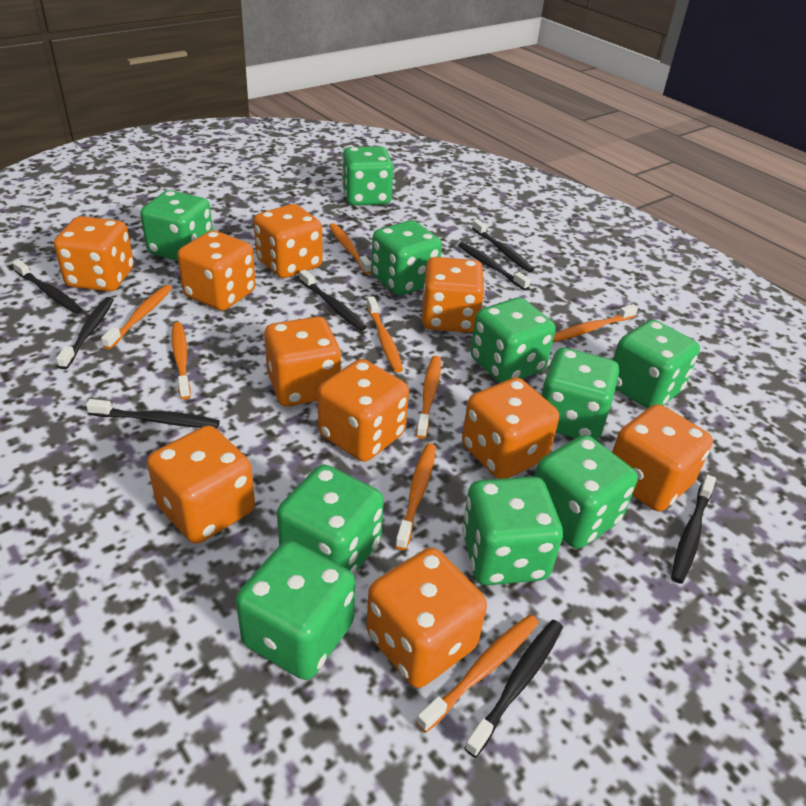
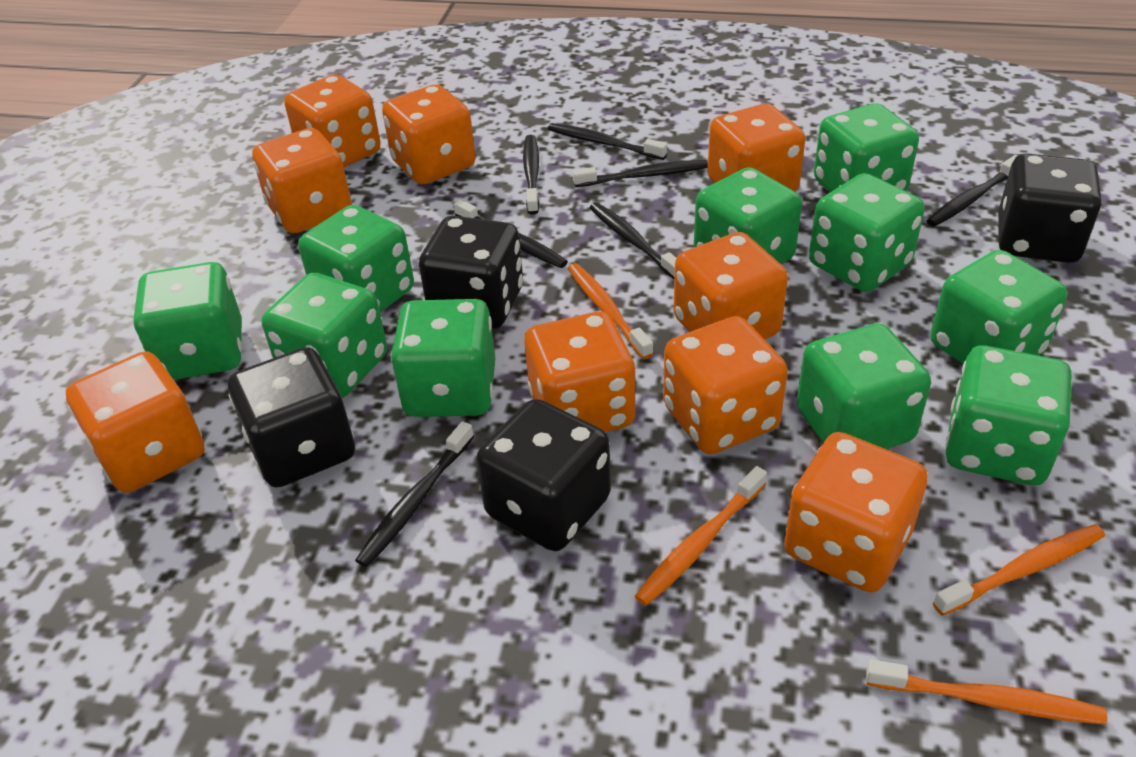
black dice: none = 0 -> [228,347,355,488] [419,216,523,329] [476,399,611,551] [998,153,1102,263] = 4
black toothbrush: [12,260,83,314] [56,297,114,369] [86,399,220,428] [299,270,367,331] [458,242,531,290] [464,620,563,758] [472,219,534,272] [671,475,716,584] = 8 -> [355,421,474,567] [454,199,568,268] [523,135,539,215] [548,123,667,160] [573,160,708,187] [590,203,676,279] [926,155,1018,227] = 7
orange dice: [54,216,134,292] [147,425,255,544] [177,230,256,311] [254,204,323,278] [264,317,341,406] [318,359,409,462] [366,548,487,688] [422,257,485,333] [462,377,559,479] [612,404,713,511] = 10 -> [66,351,204,493] [252,128,352,233] [284,74,381,167] [382,84,476,184] [524,311,635,432] [663,316,788,454] [674,232,788,339] [707,104,805,192] [784,432,928,592] = 9
orange toothbrush: [101,285,172,349] [172,322,191,399] [329,223,372,274] [366,297,403,373] [395,443,436,550] [416,356,441,439] [416,614,539,733] [553,304,638,342] = 8 -> [568,263,654,359] [634,466,767,606] [866,660,1107,725] [933,524,1105,616] = 4

